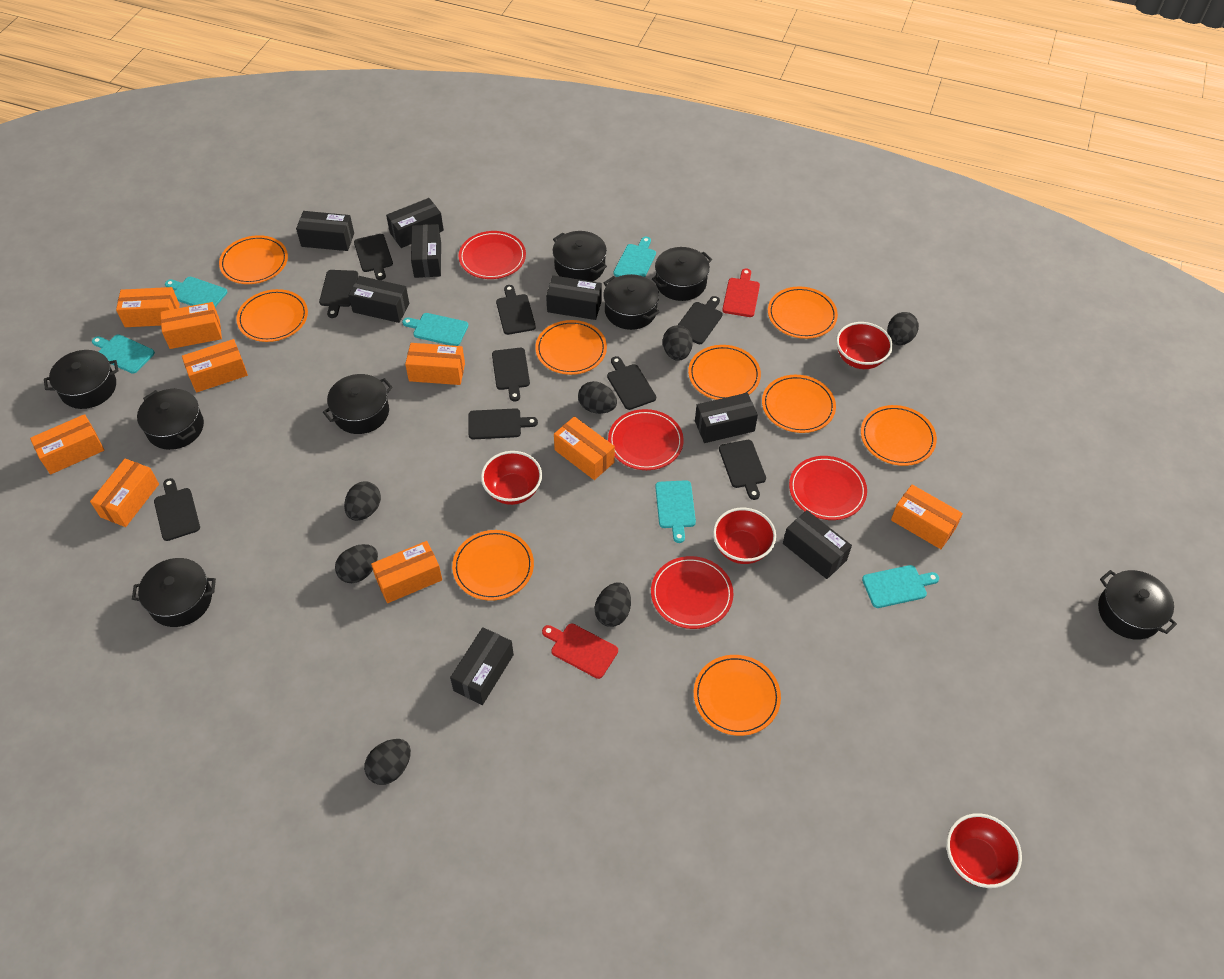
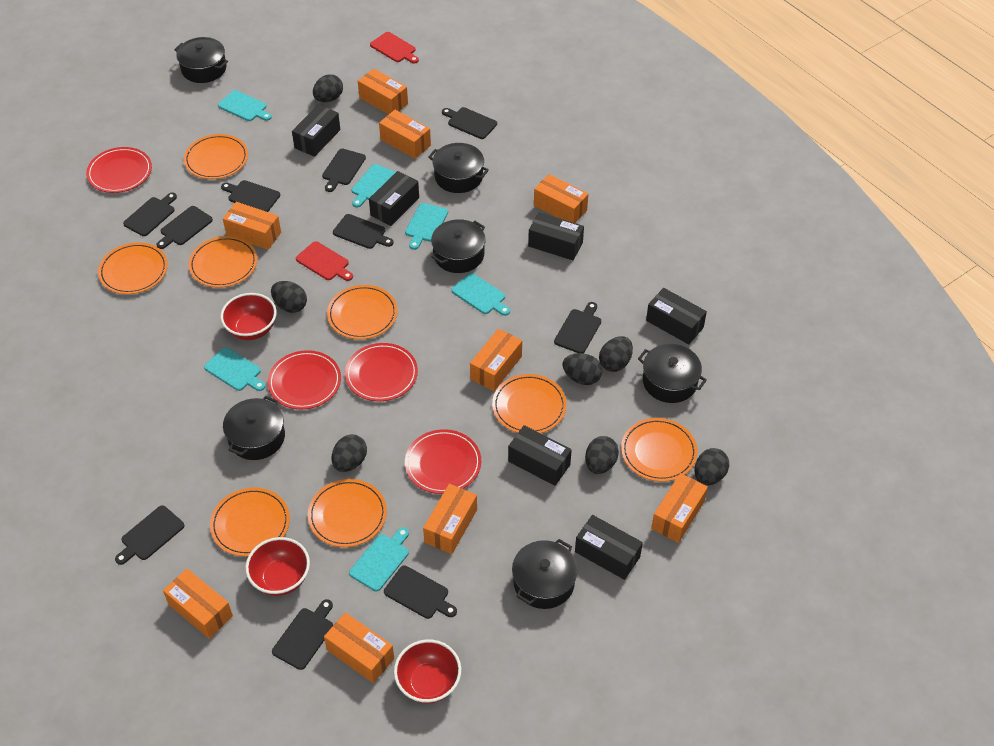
black box: [296,211,354,251] [348,276,409,323] [386,198,444,248] [411,224,441,278] [450,627,514,705] [546,275,602,320] [695,393,758,443] [783,510,852,579] = 8 -> [292,105,340,157] [369,171,419,226] [508,425,572,486] [528,212,584,260] [575,515,643,580] [646,288,707,345] = 6
black cutting board: [154,478,200,541] [319,270,358,318] [354,234,393,280] [469,408,538,439] [492,348,530,401] [496,285,536,335] [607,356,656,410] [678,296,723,344] [719,440,766,500] = 9 -> [115,505,185,565] [123,193,177,236] [156,206,213,249] [221,180,280,212] [272,599,333,670] [322,149,366,192] [333,214,394,249] [384,565,457,619] [442,107,497,139] [554,302,601,353] = 10
black pot: [44,350,119,409] [132,558,216,627] [137,389,204,450] [323,374,393,434] [553,231,607,282] [603,274,660,330] [652,247,712,301] [1098,570,1177,639] = 8 -> [174,37,228,83] [223,396,285,460] [428,143,489,193] [431,219,486,273] [512,539,578,609] [638,344,707,403] = 6
orange plate: [219,235,288,284] [236,289,308,342] [452,530,534,601] [535,320,607,375] [688,345,761,400] [694,655,781,736] [762,375,836,433] [768,287,838,339] [861,405,937,466] = 9 -> [98,242,168,294] [184,134,248,179] [188,236,257,288] [210,488,290,556] [308,479,387,547] [327,285,398,339] [492,374,567,433] [621,418,698,482] = 8
red bowl: [481,451,542,505] [713,507,776,564] [836,322,893,369] [946,813,1022,888] = 4 -> [220,293,277,340] [245,537,310,596] [394,639,461,704] = 3

